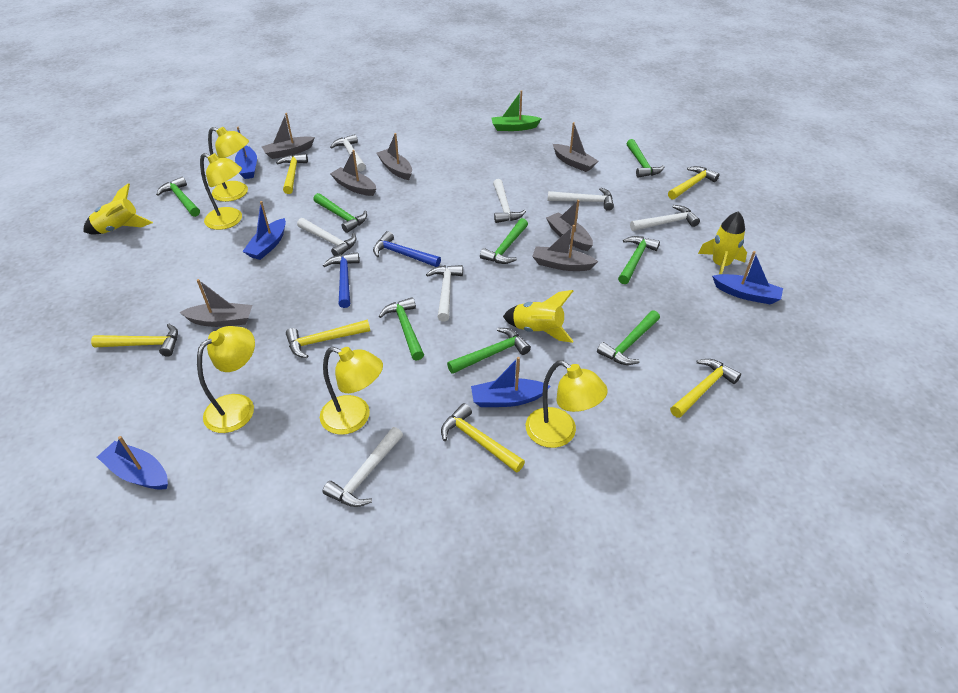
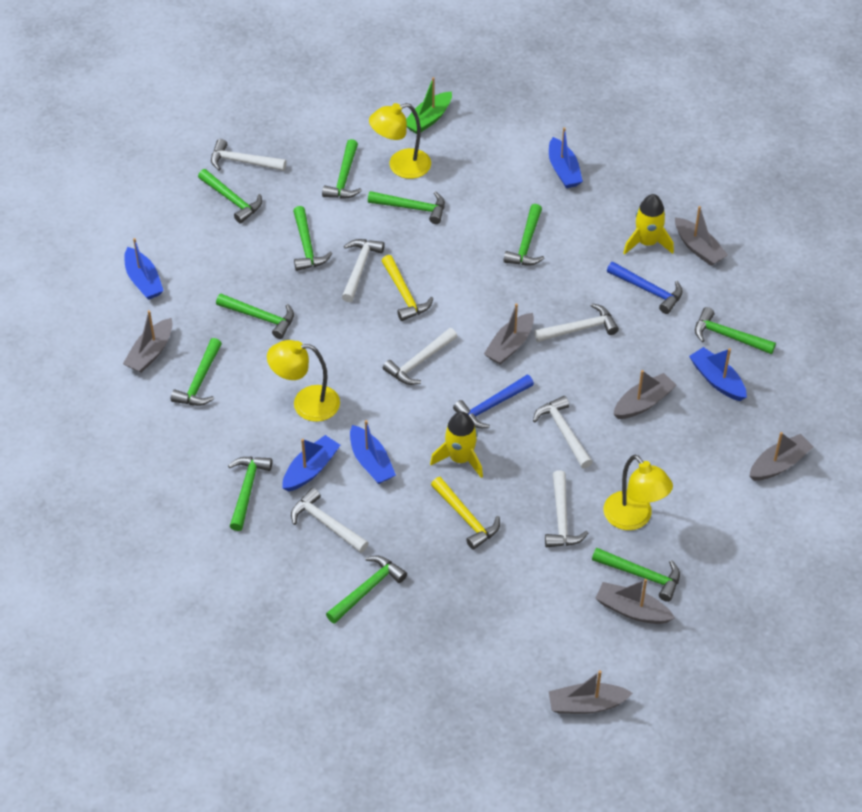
green hammer: [156,177,200,217] [313,193,367,233] [379,297,424,361] [447,328,531,374] [480,218,528,264] [597,310,660,365] [618,236,660,284] [626,139,664,178] = 8 -> [171,338,222,406] [198,169,262,223] [216,294,294,339] [228,457,272,531] [293,206,332,271] [322,139,362,199] [326,556,407,624] [368,191,445,224] [504,204,545,265] [592,548,680,602] [695,307,776,354] = 11
yellow hammer: [91,323,178,357] [276,154,308,194] [286,320,370,358] [441,403,525,473] [668,166,720,200] [670,359,741,418] = 6 -> [382,255,434,321] [431,477,500,550] = 2
yellow lamp: [197,326,255,433] [200,153,242,230] [208,127,249,202] [320,347,383,435] [526,360,608,448] = 5 -> [267,340,340,422] [369,103,431,179] [604,455,673,530] = 3
yellow rocket: [83,183,153,234] [503,290,574,343] [698,211,747,274] = 3 -> [430,411,483,478] [623,194,674,255] = 2

